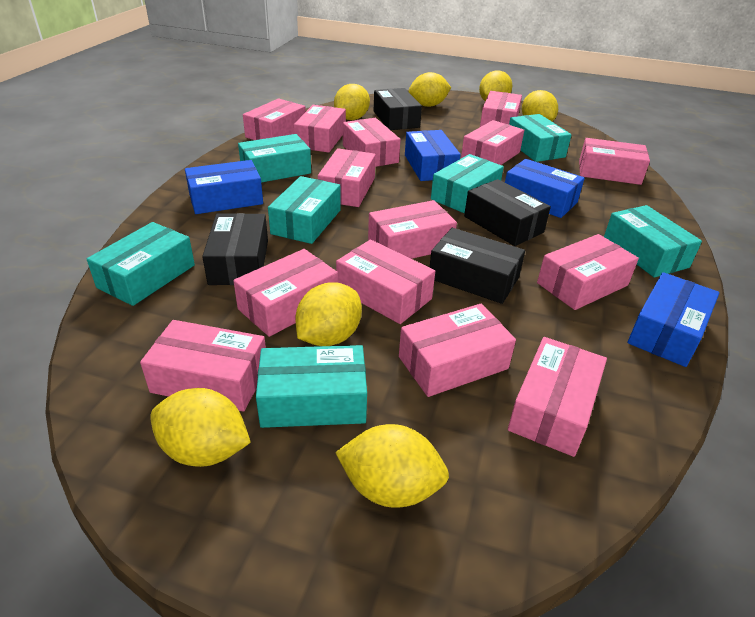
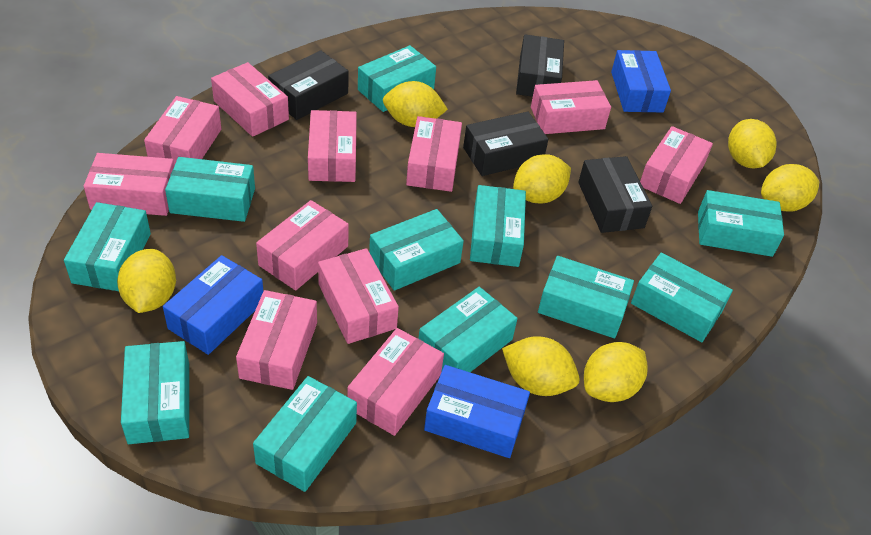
blue box: [185,160,263,214] [405,130,461,181] [505,159,585,218] [627,272,720,367] = 4 -> [163,255,263,355] [424,365,530,458] [611,50,671,112] = 3
pink box: [140,320,266,412] [233,249,338,337] [243,98,306,140] [294,105,346,153] [318,148,376,207] [336,240,435,324] [343,118,401,167] [368,200,457,259] [399,304,516,397] [461,120,524,165] [480,91,522,127] [508,337,607,457] [537,234,639,310] [579,138,650,185] = 14 -> [84,153,174,216] [144,96,221,166] [211,62,289,137] [236,290,317,390] [256,200,349,291] [308,110,357,182] [318,248,399,344] [347,328,444,436] [406,116,462,192] [531,80,611,134] [640,126,713,204] = 11
turquoise box: [87,222,195,306] [238,134,311,183] [256,345,367,428] [268,176,340,244] [431,154,504,214] [509,114,572,162] [604,205,702,278] = 7 -> [64,202,151,291] [121,341,189,444] [165,157,255,222] [253,376,357,492] [358,45,436,112] [369,209,464,291] [418,287,518,372] [470,185,526,267] [538,256,634,338] [631,252,733,342] [698,190,784,257] = 11

